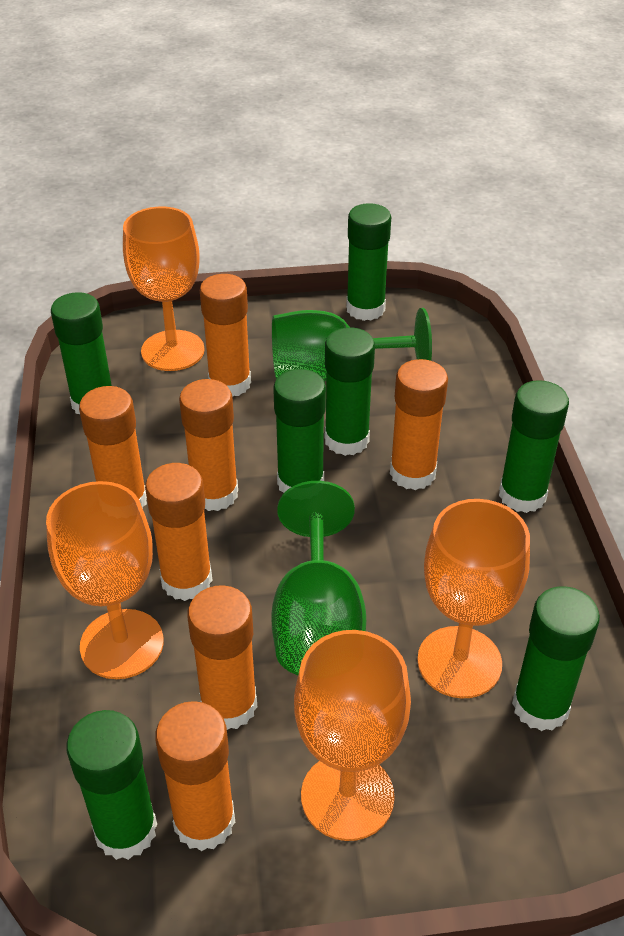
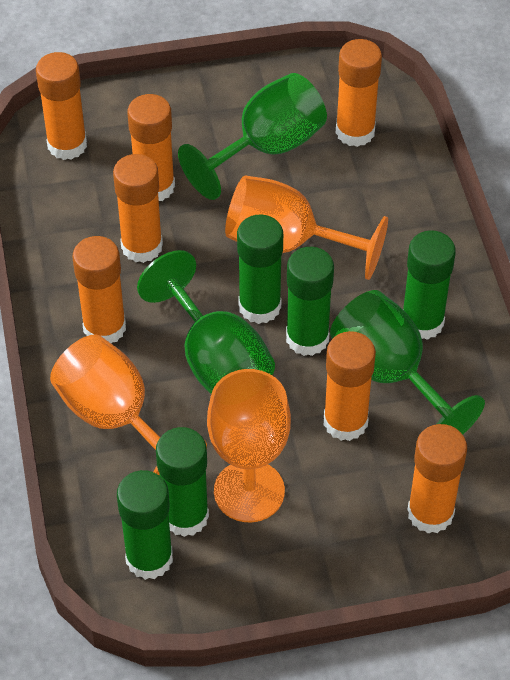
green glue stick: [51,292,112,414] [66,710,157,860] [273,369,326,493] [325,327,375,456] [346,203,391,321] [499,380,569,513] [512,586,600,731] = 7 -> [117,470,173,580] [156,427,209,537] [237,214,283,324] [286,247,334,356] [403,230,456,340] = 5
green goblet: [272,308,432,381] [272,481,366,675] = 2 -> [137,250,275,394] [178,73,327,200] [330,290,485,435] = 3
orange goblet: [46,481,164,679] [123,207,204,371] [294,630,411,841] [417,499,530,699] = 4 -> [50,334,207,476] [207,369,291,522] [225,175,388,280] = 3

